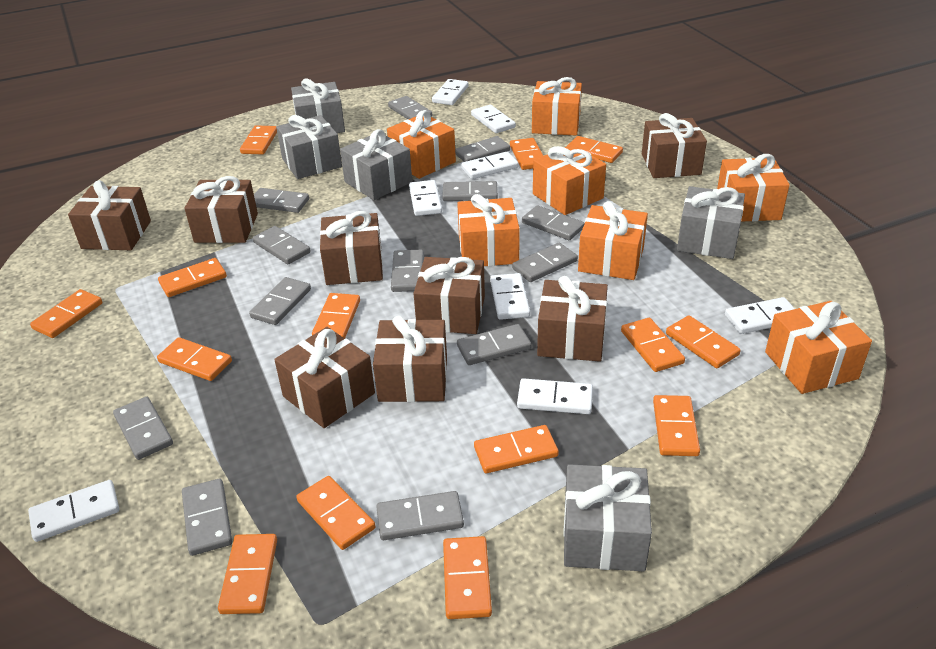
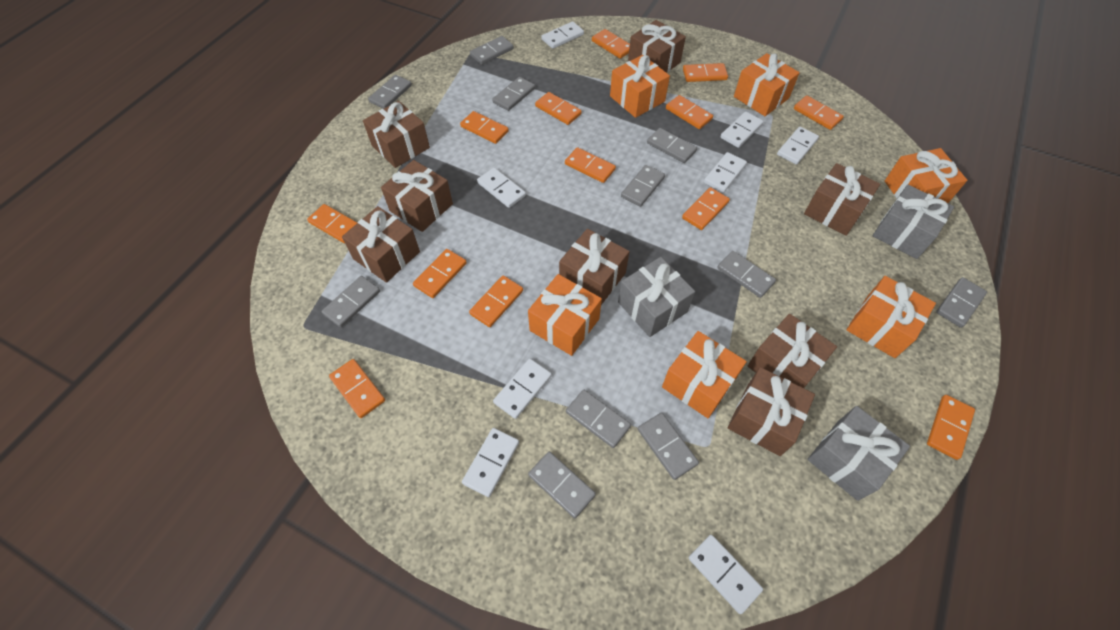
grey domino: [113,397,173,460] [182,479,232,556] [249,277,311,325] [253,226,311,264] [254,188,309,213] [376,491,464,540] [388,96,432,120] [391,250,424,292] [442,181,498,201] [455,136,510,162] [457,324,531,365] [512,243,578,282] [522,205,585,240] = 13 -> [322,276,380,327] [368,75,412,109] [470,36,514,65] [492,77,535,111] [528,452,596,518] [566,390,631,448] [621,165,665,207] [638,413,699,480] [647,128,697,163] [717,251,776,298] [936,277,987,328] = 11
grey gift: [276,115,342,179] [291,78,345,133] [340,129,412,200] [563,464,652,571] [677,186,745,259] = 5 -> [618,257,695,337] [807,406,910,501] [872,185,954,259] = 3
orange domino: [30,289,103,338] [157,337,232,381] [158,258,227,297] [218,534,277,614] [240,125,277,155] [296,476,375,550] [312,293,360,338] [443,536,492,619] [474,425,559,473] [510,138,543,170] [567,136,623,163] [621,318,685,372] [653,395,700,456] [666,316,740,368] = 14 -> [307,204,357,243] [329,359,385,418] [413,249,467,298] [460,111,509,144] [469,275,523,327] [535,92,582,125] [565,147,616,183] [592,29,630,59] [666,95,713,129] [682,187,730,230] [683,63,728,82] [794,95,844,130] [927,395,975,460] = 13
orange gift: [387,110,456,179] [457,194,520,266] [532,77,582,135] [533,144,606,215] [578,201,648,280] [717,154,790,222] [765,301,872,394] = 7 -> [528,274,602,356] [610,55,670,118] [662,331,747,418] [734,53,800,116] [847,276,936,358] [885,148,967,203] = 6

